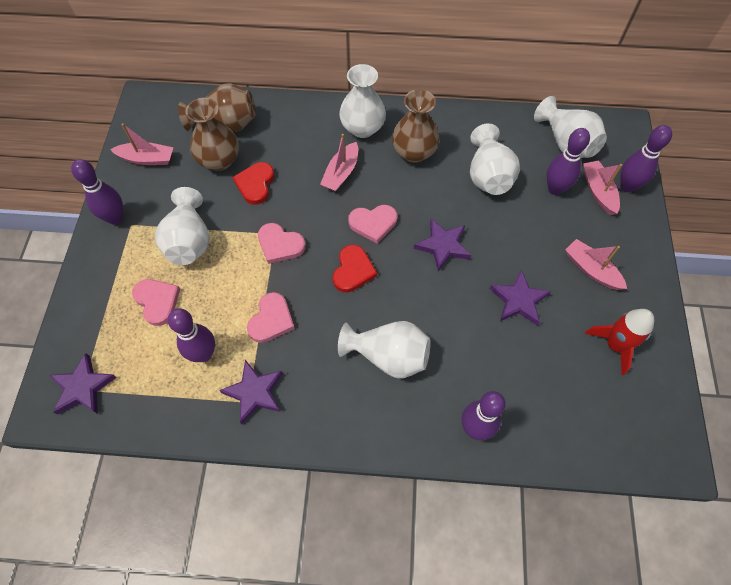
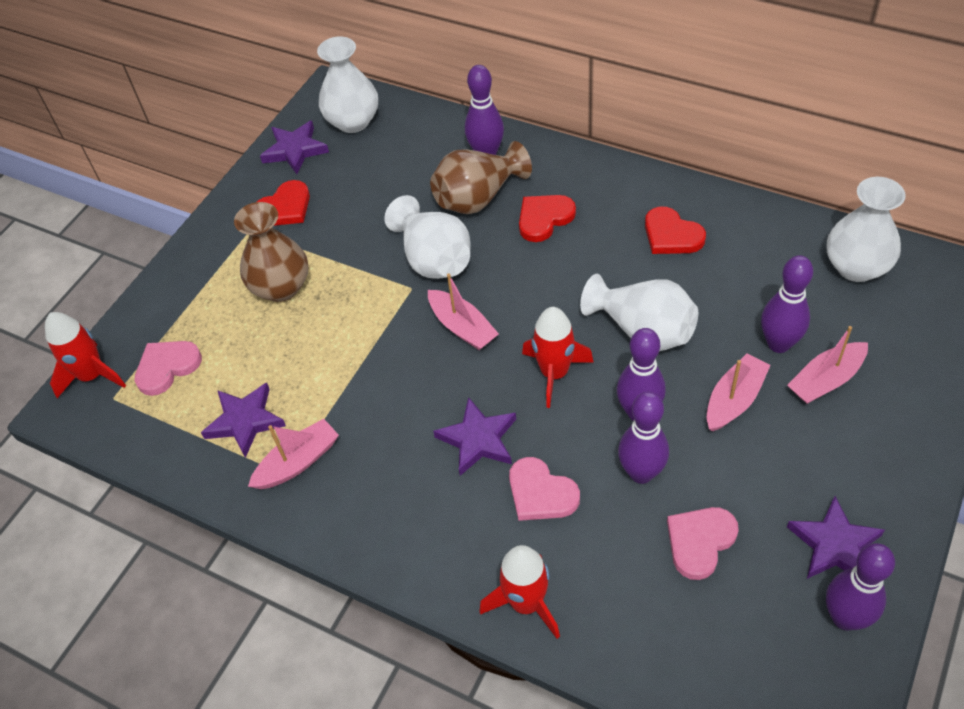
brown vase: [178,83,256,132] [186,98,239,171] [392,89,440,163] = 3 -> [234,202,308,302] [430,141,532,214] = 2
pink heart: [132,279,180,326] [247,292,295,343] [258,223,306,264] [348,205,397,243] = 4 -> [134,341,202,396] [509,457,580,521] [667,507,739,580] = 3
red heart: [233,162,274,204] [333,245,377,292] = 2 -> [257,180,310,226] [519,195,576,242] [645,206,706,254] = 3
red rocket: [585,309,654,375] = 1 -> [45,312,126,398] [479,545,560,639] [522,307,594,408] = 3
white vase: [155,187,210,265] [338,321,431,378] [339,64,386,138] [470,123,520,195] [534,96,607,158] = 5 -> [317,36,378,133] [384,195,470,279] [580,274,698,351] [827,177,906,282] = 4

